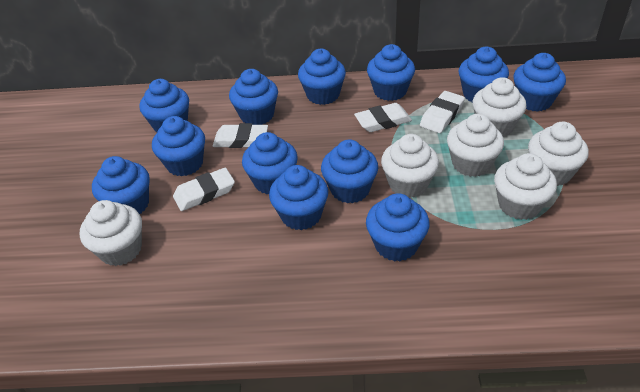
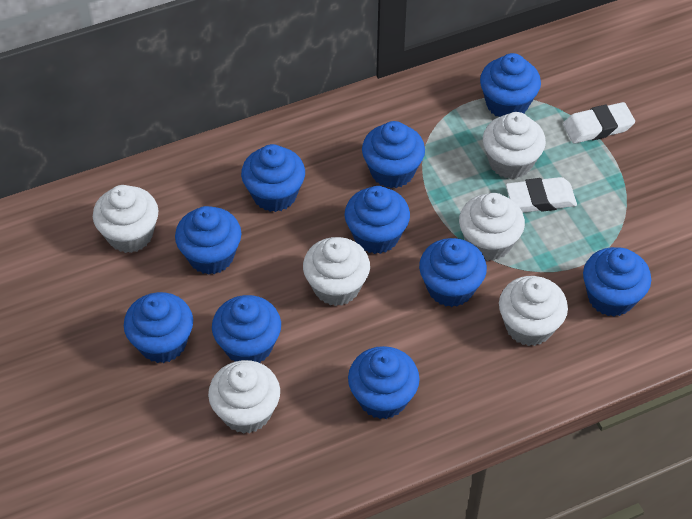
blue cupcake: [92,156,150,214] [139,79,189,132] [152,116,205,176] [229,69,278,125] [242,132,298,194] [269,165,328,230] [298,49,346,105] [321,139,378,203] [366,193,429,262] [367,44,415,101] [459,47,509,102] [513,53,566,112] = 12 -> [124,292,193,363] [175,206,242,275] [212,295,281,363] [241,144,305,212] [344,186,410,254] [348,346,420,419] [362,121,425,188] [419,238,487,307] [480,53,541,117] [583,247,651,317] = 10
white eraser: [173,168,235,211] [213,123,268,148] [354,103,412,132] [420,91,465,133] = 4 -> [506,177,577,213] [563,102,635,144] = 2

